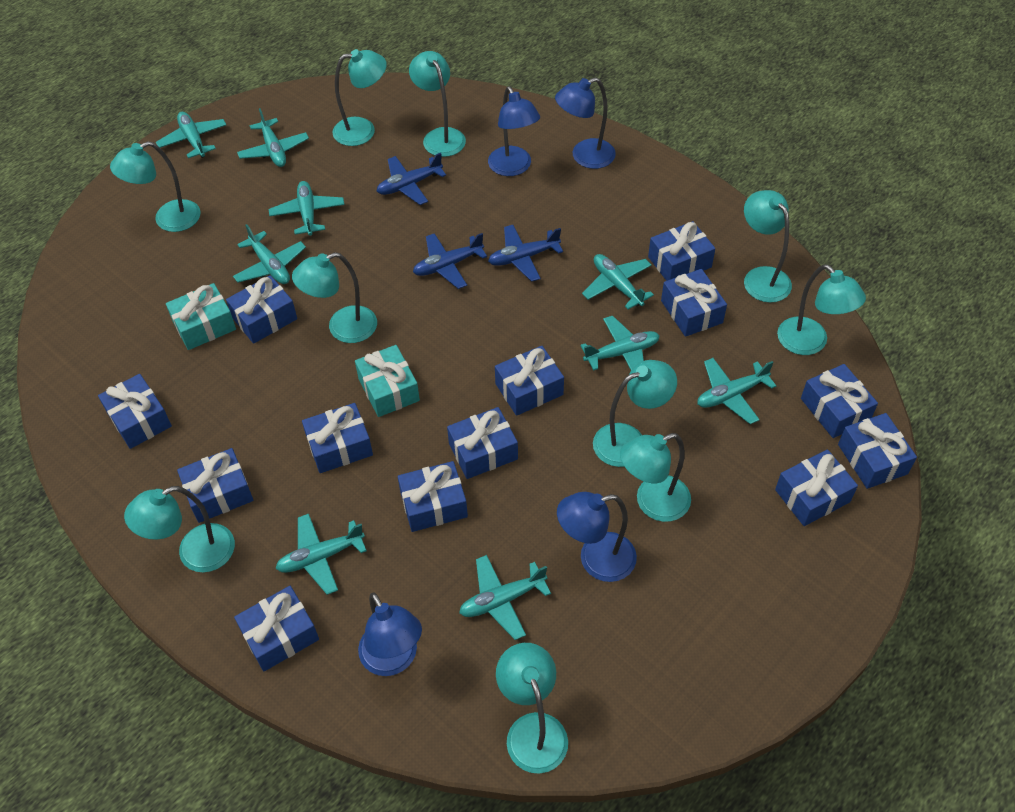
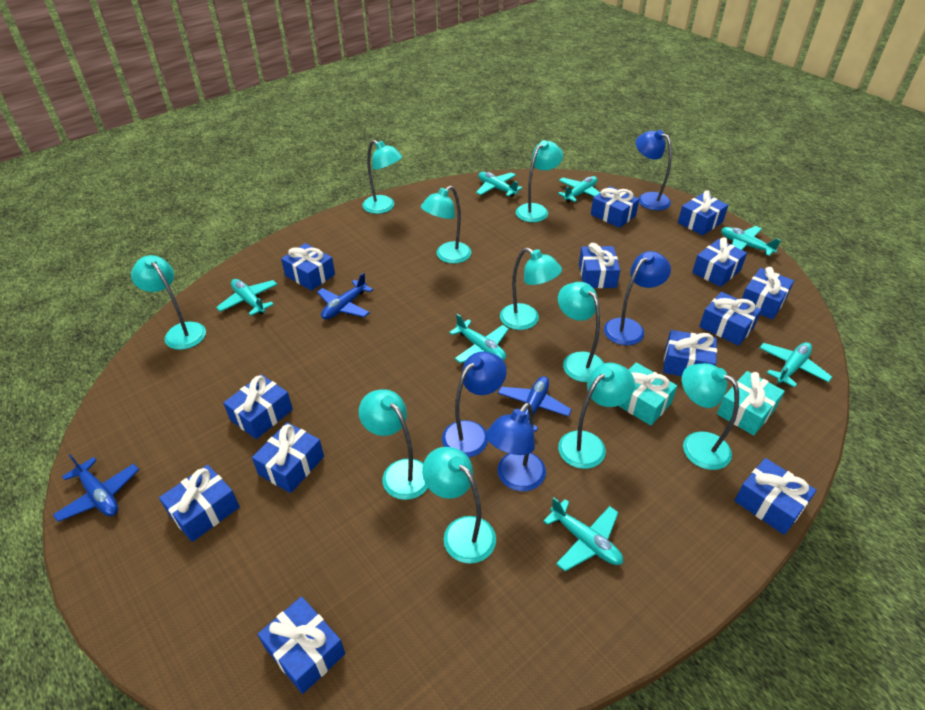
turquoise plane: [156,112,227,158] [233,224,306,284] [237,108,309,167] [269,181,345,236] [276,514,367,595] [459,555,551,640] [581,316,660,371] [582,254,654,310] [697,358,776,424] = 9 -> [216,279,278,316] [449,314,509,363] [476,172,523,197] [543,497,623,571] [558,176,600,203] [721,226,781,256] [759,342,832,387] = 7

